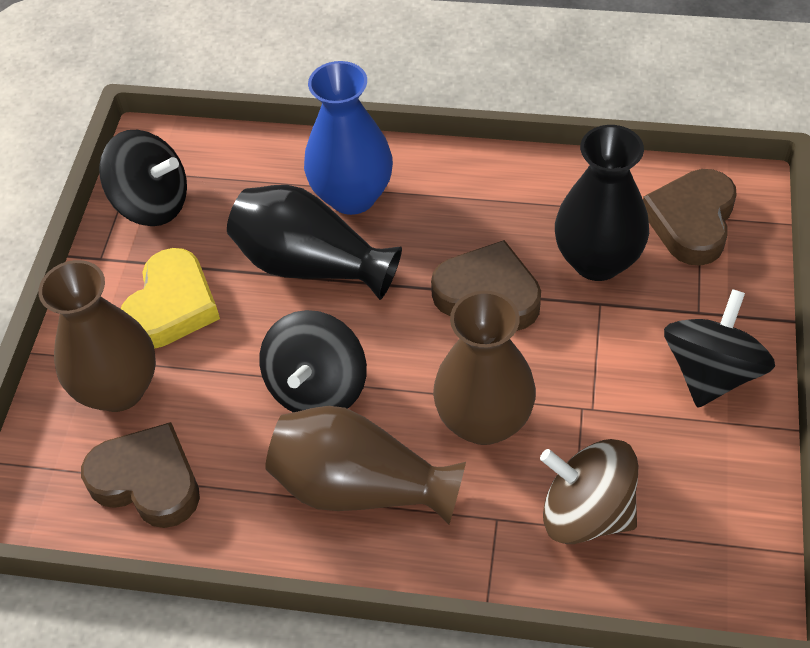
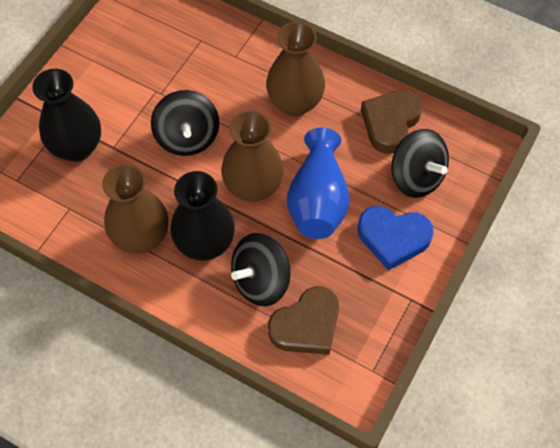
blue heart: none = 0 -> [358,206,434,270] = 1
brown heart: [81,422,200,528] [431,240,541,331] [643,169,737,266] = 3 -> [268,286,339,355] [361,90,423,154] = 2
brown spinning top: [540,439,638,544] = 1 -> none = 0
yellow heart: [121,248,220,349] = 1 -> none = 0

